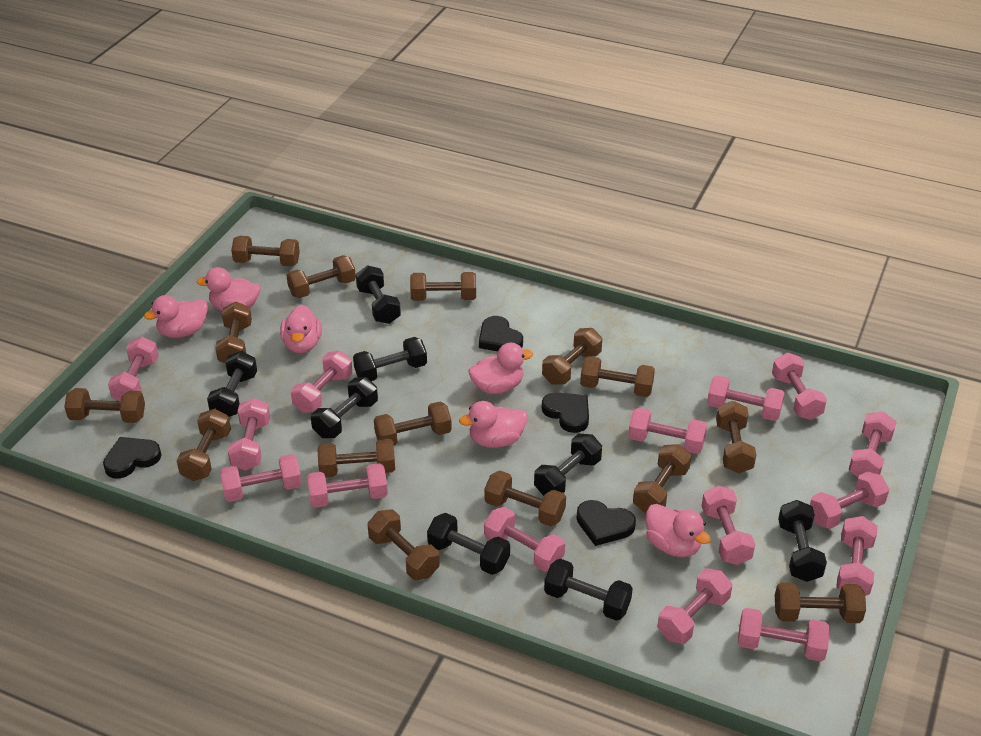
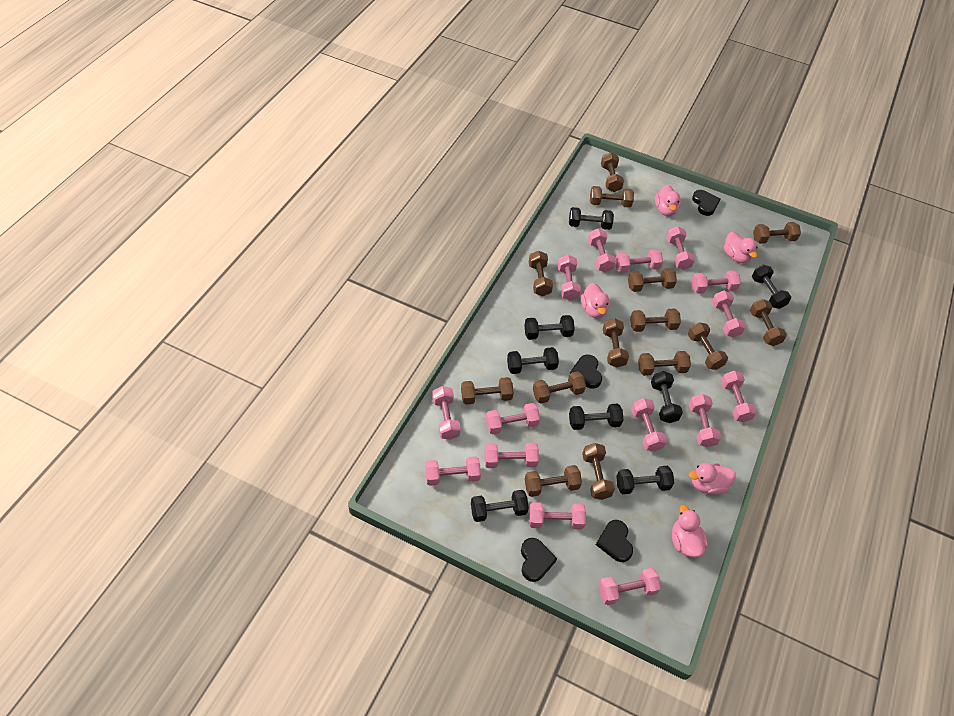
brown dumbbell: [64,388,145,423] [176,409,231,481] [215,302,252,363] [231,236,300,266] [286,255,356,298] [318,439,395,477] [367,509,440,580] [374,402,452,446] [410,272,476,301] [484,471,566,526] [542,328,602,385] [580,356,655,397] [633,444,691,513] [716,401,756,474] [775,582,866,623] = 15 -> [461,377,514,405] [525,465,582,497] [529,251,553,296] [533,371,586,404] [582,443,615,500] [590,186,634,208] [601,152,624,192] [603,318,629,367] [628,268,677,292] [630,308,681,332] [638,351,691,376] [688,322,728,370] [750,299,787,346] [753,222,801,244] = 14
pink duck: [144,295,208,338] [196,267,261,311] [280,305,322,353] [459,401,527,448] [469,343,533,394] [646,504,711,557] = 6 -> [581,283,609,318] [655,185,681,216] [672,505,708,558] [689,463,735,495] [724,232,758,263] = 5

